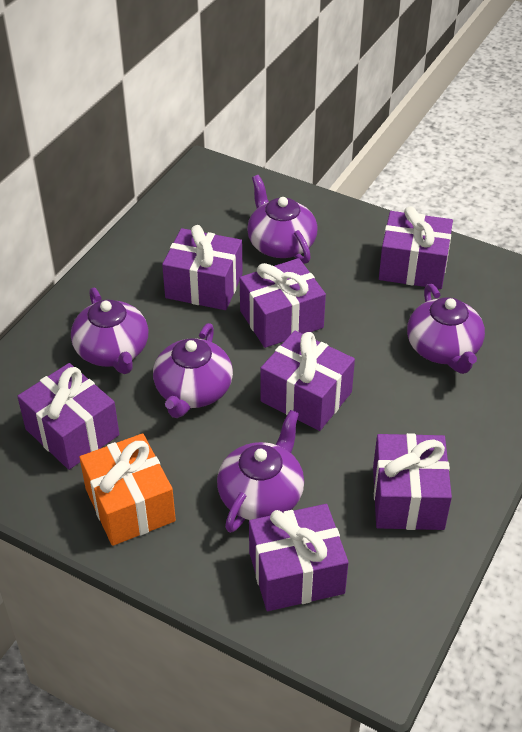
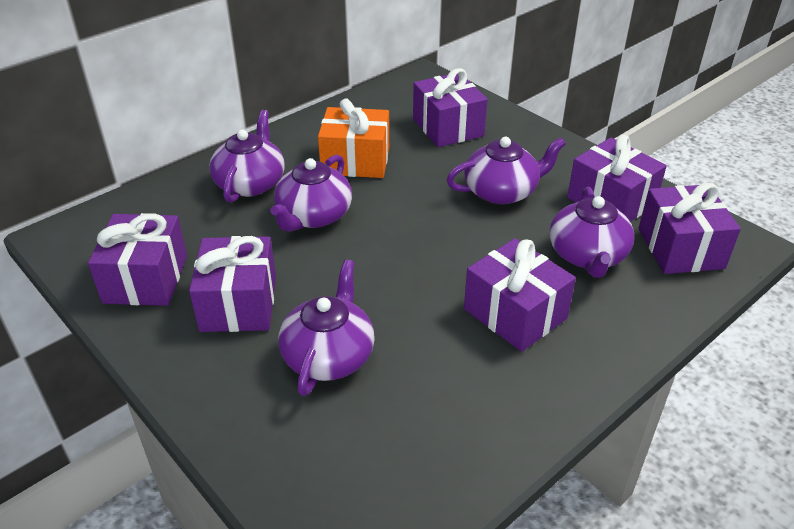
purple gift: [17,363,119,470] [162,225,243,310] [240,258,326,348] [249,504,349,611] [260,330,355,431] [373,433,452,530] [379,207,453,289] = 7 -> [88,213,187,306] [189,236,276,332] [413,68,488,147] [464,239,576,352] [567,135,667,222] [639,183,741,274] = 6

